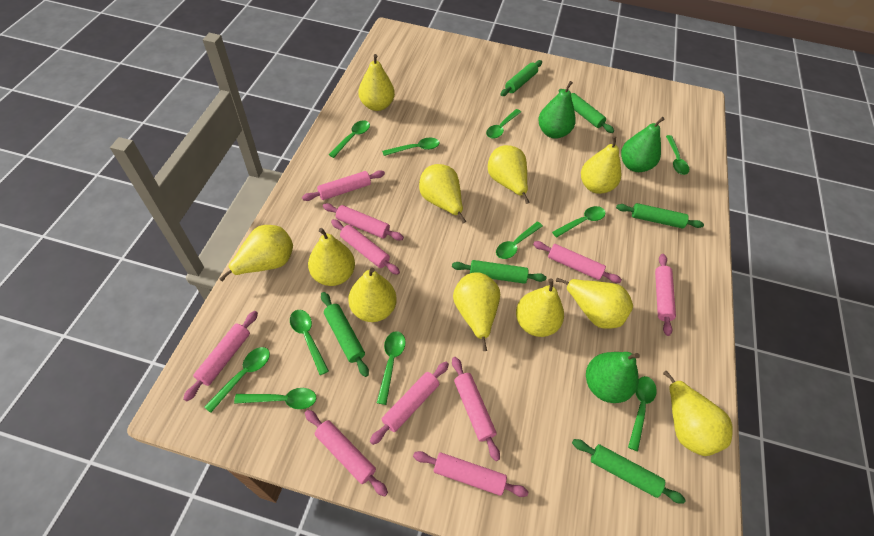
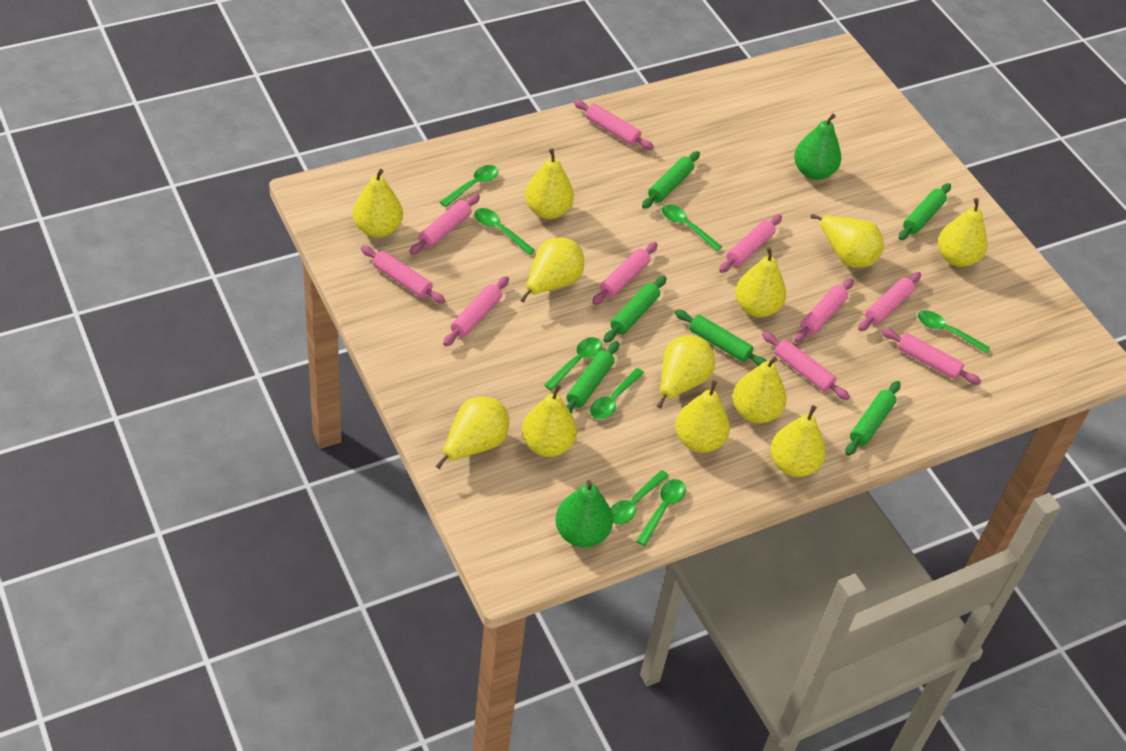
green pear: [538,81,576,139] [586,352,640,403] [621,117,665,172] = 3 -> [555,480,613,547] [794,114,841,180] = 2
green spoon: [204,347,270,413] [234,388,316,409] [290,310,329,375] [328,120,370,158] [377,331,406,405] [382,138,440,156] [486,109,521,139] [496,222,543,259] [552,206,606,237] [628,376,657,451] [666,135,689,175] = 11 -> [440,165,499,207] [475,208,535,255] [544,337,602,391] [590,368,644,419] [610,470,669,524] [636,479,686,546] [662,204,722,251] [918,310,990,354] = 8
yellow pear: [219,225,293,281] [308,228,355,286] [348,267,397,322] [358,54,395,111] [419,164,466,223] [453,272,500,351] [488,145,530,204] [516,279,564,337] [556,278,633,329] [581,136,621,194] [663,371,733,456] = 11 -> [353,169,403,238] [435,397,509,469] [520,238,584,302] [522,385,577,457] [525,148,574,219] [657,335,715,408] [675,380,730,453] [733,357,787,423] [735,247,786,317] [770,405,826,477] [810,214,884,268] [938,198,987,267] = 12

